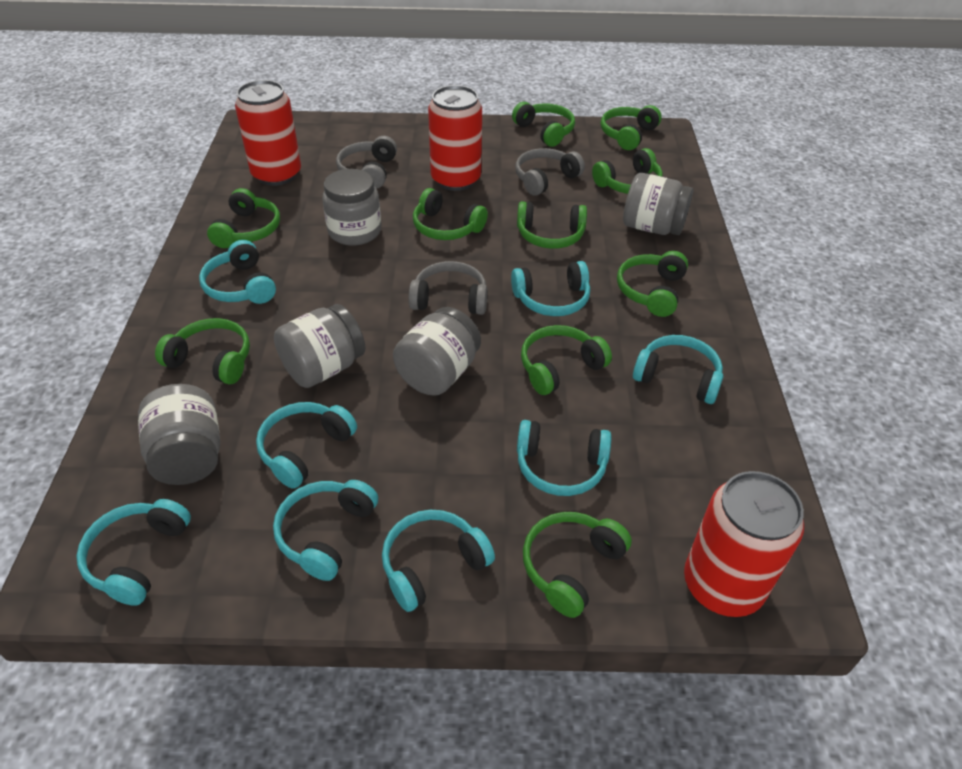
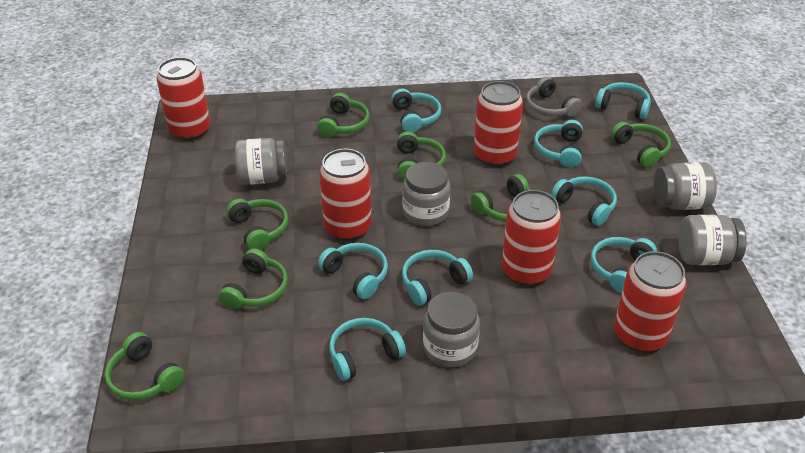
green headphones: [155,318,250,385] [207,188,280,248] [413,188,488,240] [512,102,575,147] [517,201,587,249] [521,325,612,395] [523,512,632,618] [592,148,663,194] [601,105,662,150] [617,251,688,317] = 10 -> [105,332,184,400] [219,248,288,309] [226,199,288,250] [317,93,370,138] [397,131,446,180] [471,174,531,222] [611,122,671,168] = 7
grey headphones: [336,136,397,189] [409,261,487,315] [515,148,585,196] = 3 -> [526,77,582,117] = 1
red can: [235,80,301,186] [428,85,482,191] [684,471,804,617] = 3 -> [156,57,211,140] [319,149,372,241] [474,81,523,167] [501,190,561,286] [614,251,687,352] = 5

